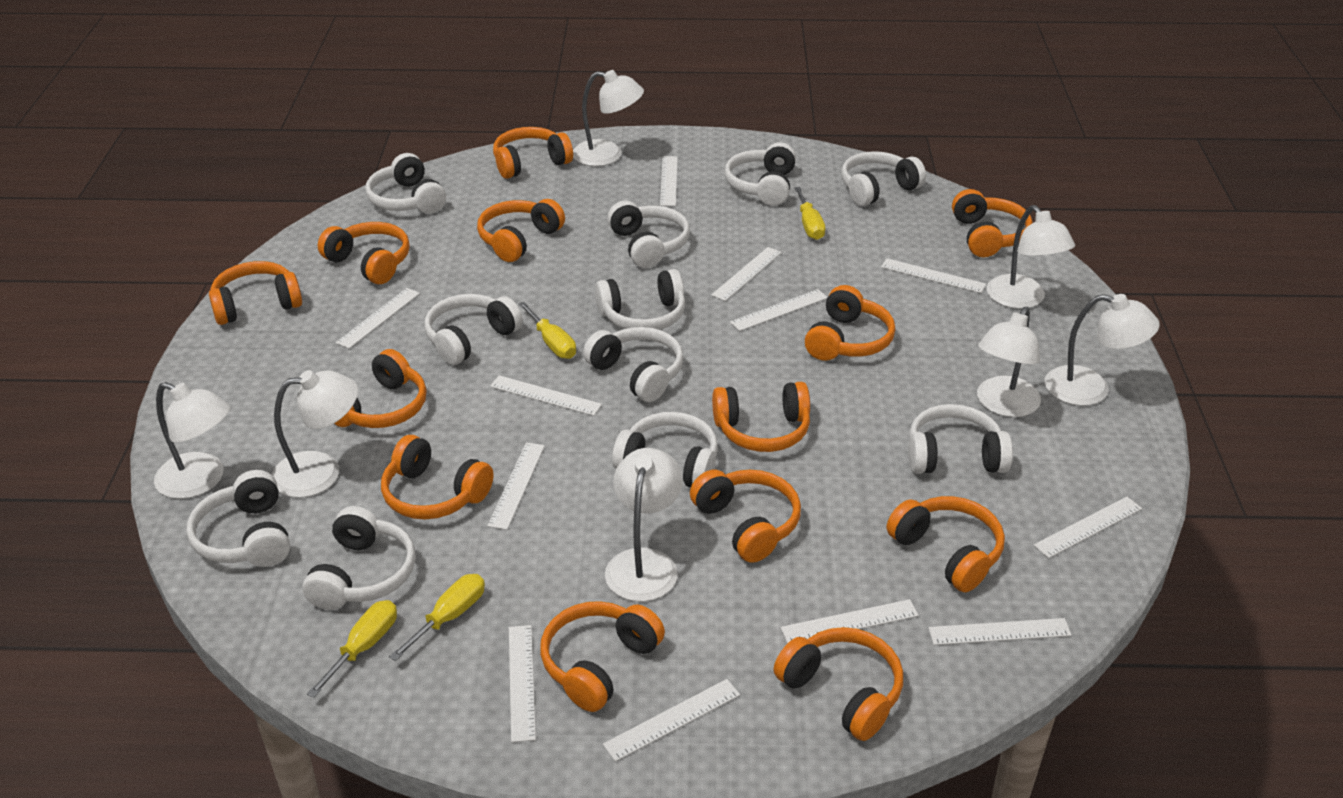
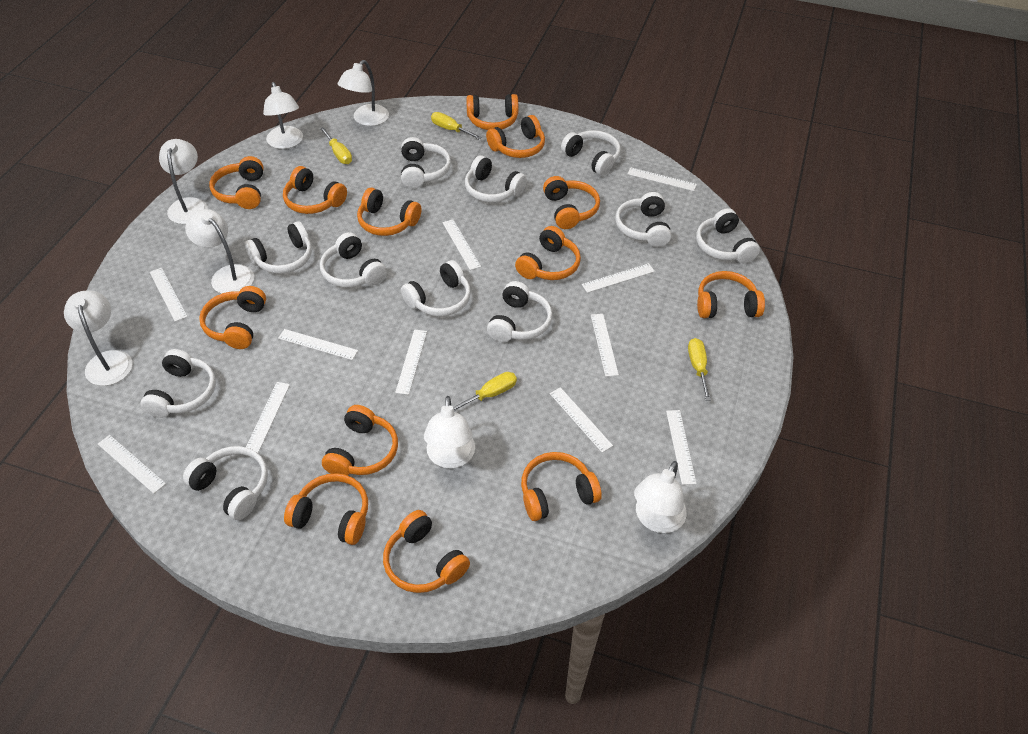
white ruler: [336,288,420,349] [488,442,545,530] [490,375,602,416] [509,625,536,742] [603,679,740,762] [660,156,678,206] [711,247,782,301] [730,289,827,331] [781,599,919,644] [881,258,986,293] [929,618,1071,645] [1034,497,1142,558] = 12 -> [98,435,166,494] [150,268,188,322] [246,382,290,453] [278,329,358,360] [395,329,427,395] [442,220,481,270] [550,387,613,452] [582,263,655,293] [591,314,619,377] [627,167,697,191] [666,410,697,485] = 11

